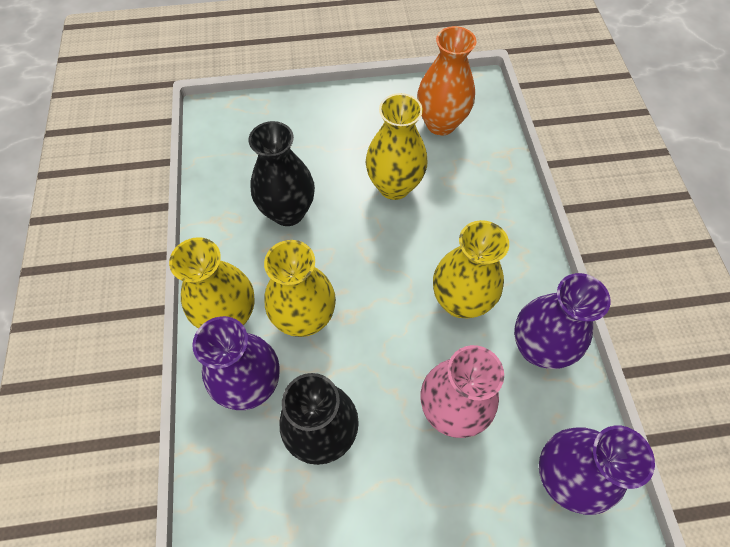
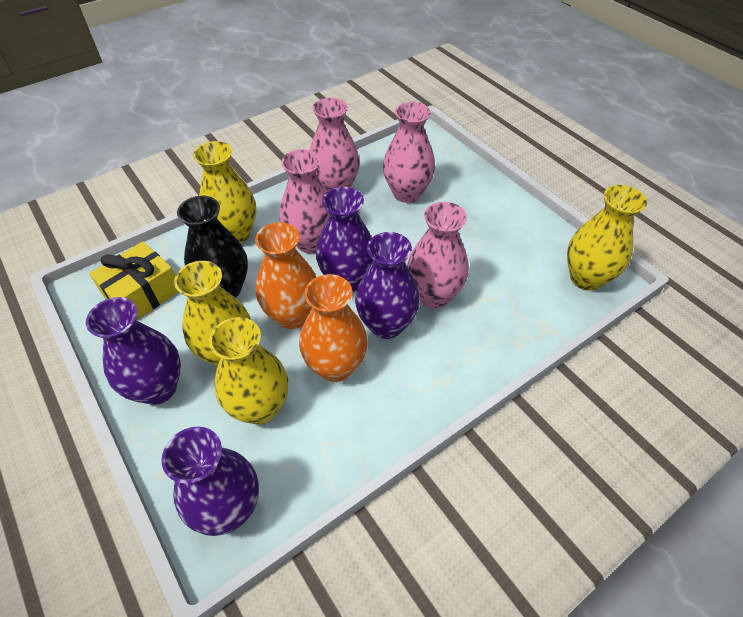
black vase: [249,121,315,226] [279,373,359,465] = 2 -> [177,196,248,298] = 1
orange vase: [417,26,477,135] = 1 -> [255,222,316,329] [299,274,368,382] = 2
pink vase: [421,345,504,438] = 1 -> [279,149,330,253] [310,98,360,192] [383,102,435,203] [407,202,469,308] = 4
purple vase: [192,316,280,410] [514,273,610,369] [539,426,655,515] = 3 -> [86,297,181,405] [161,427,259,536] [316,187,373,292] [355,232,420,339] = 4
yellow gift: none = 0 -> [89,241,179,320] = 1

